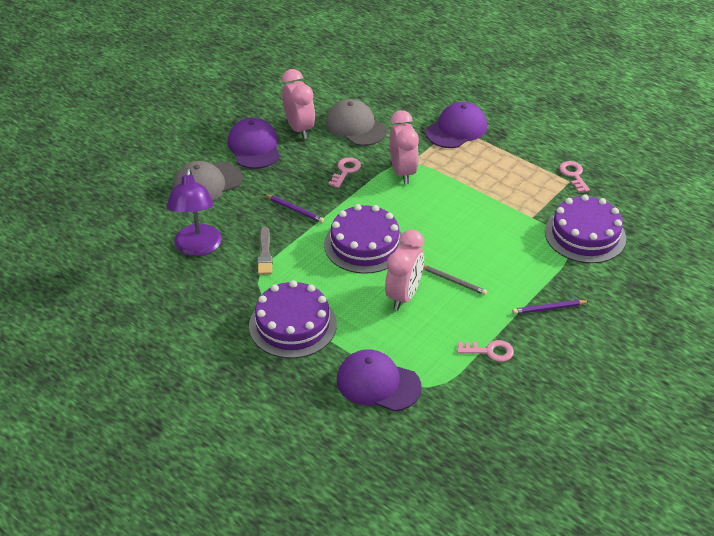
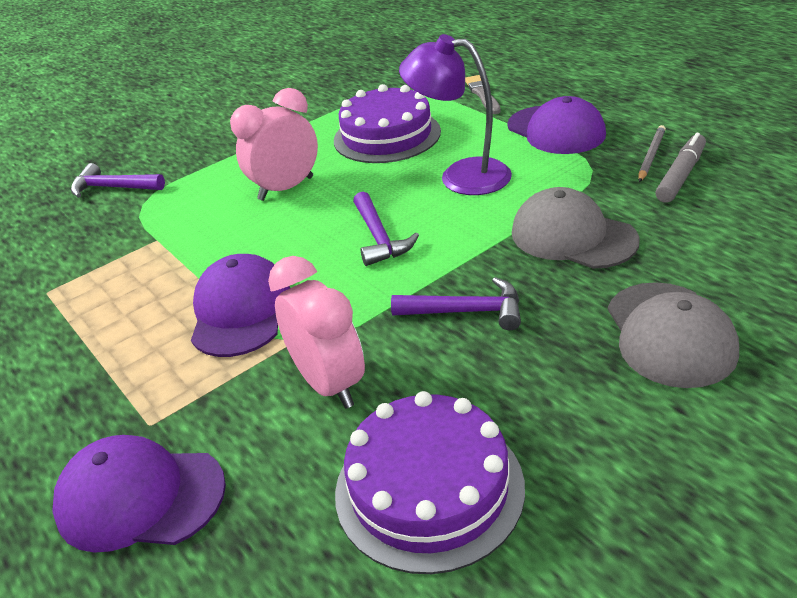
grey marker: none = 0 -> [655,133,706,203] = 1
pink clock: [282,69,315,139] [385,229,424,310] [390,110,419,184] = 3 -> [230,88,318,201] [268,256,365,409] = 2
pink key: [328,157,361,188] [457,340,514,362] [559,161,590,193] = 3 -> none = 0
purple cake: [249,280,337,358] [324,204,403,274] [545,194,626,263] = 3 -> [334,84,441,163] [335,391,525,574] = 2
purple hammer: none = 0 -> [71,163,165,198] [353,192,419,266] [391,277,521,330] = 3
purple pencil: [264,194,324,223] [512,300,589,314] = 2 -> none = 0

